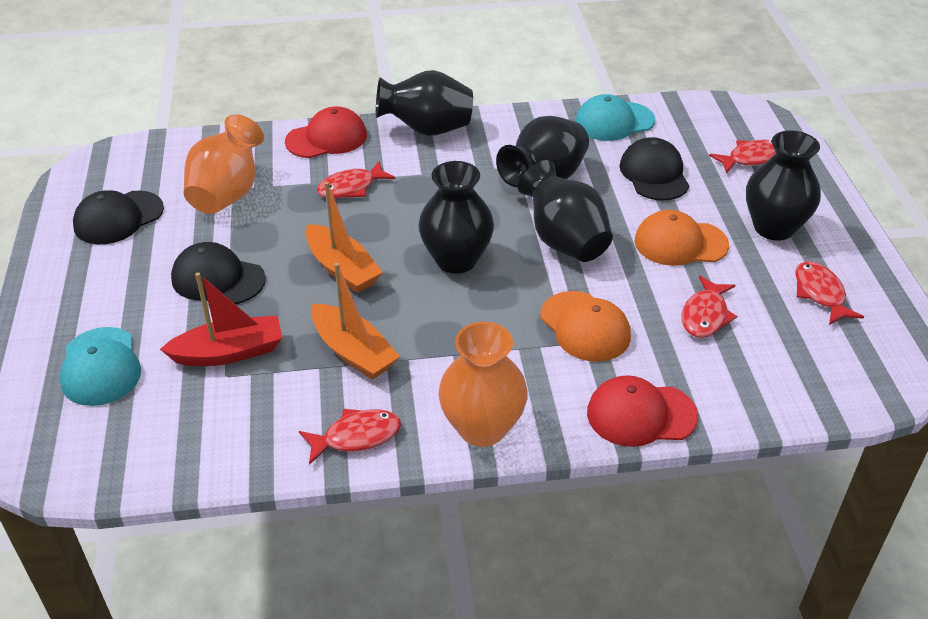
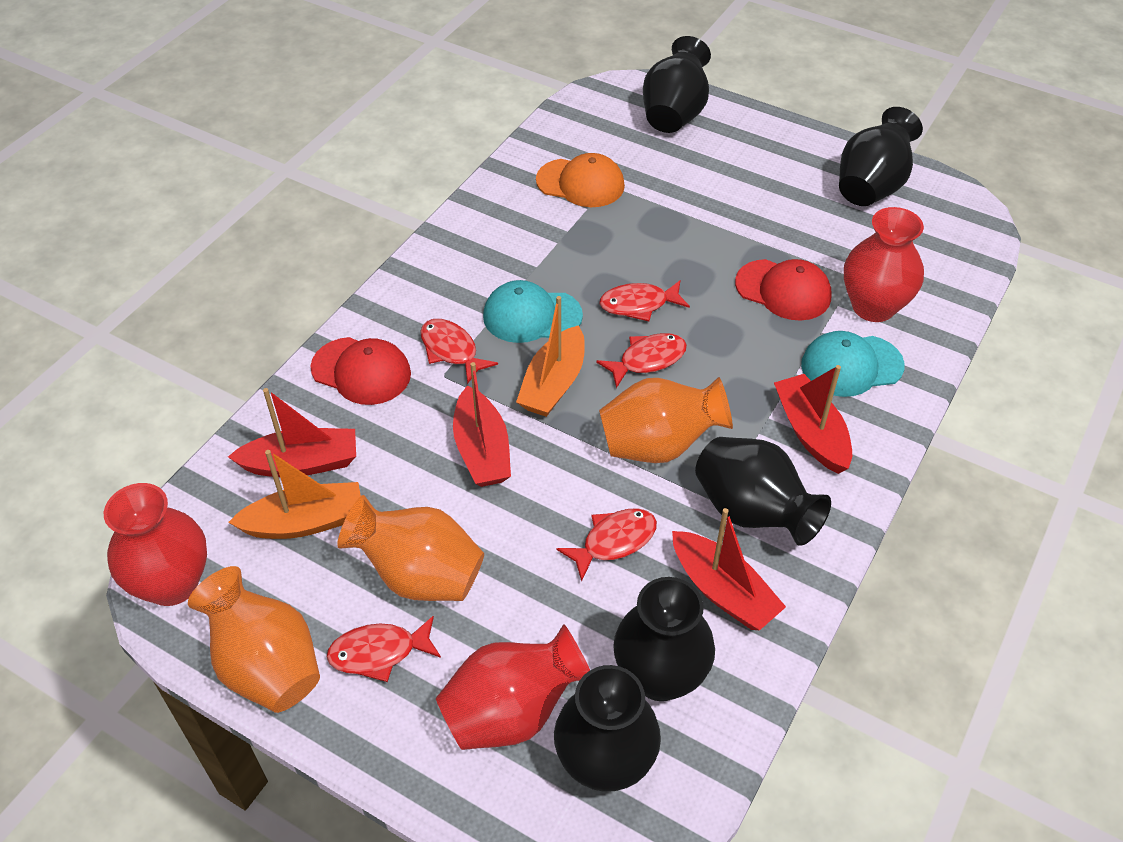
black cap: [73,190,164,244] [171,242,266,304] [619,137,690,200] = 3 -> none = 0
orange cap: [541,291,631,362] [635,210,729,266] = 2 -> [536,153,625,207] = 1
orange vase: [184,114,264,214] [438,322,528,447] = 2 -> [188,566,320,713] [337,495,484,601] [599,377,733,463] = 3
red boat: [160,272,282,366] = 1 -> [228,388,356,477] [453,362,511,487] [672,508,786,630] [774,365,852,474] = 4
red vase: none = 0 -> [104,483,207,606] [436,624,590,750] [844,207,924,322] = 3

